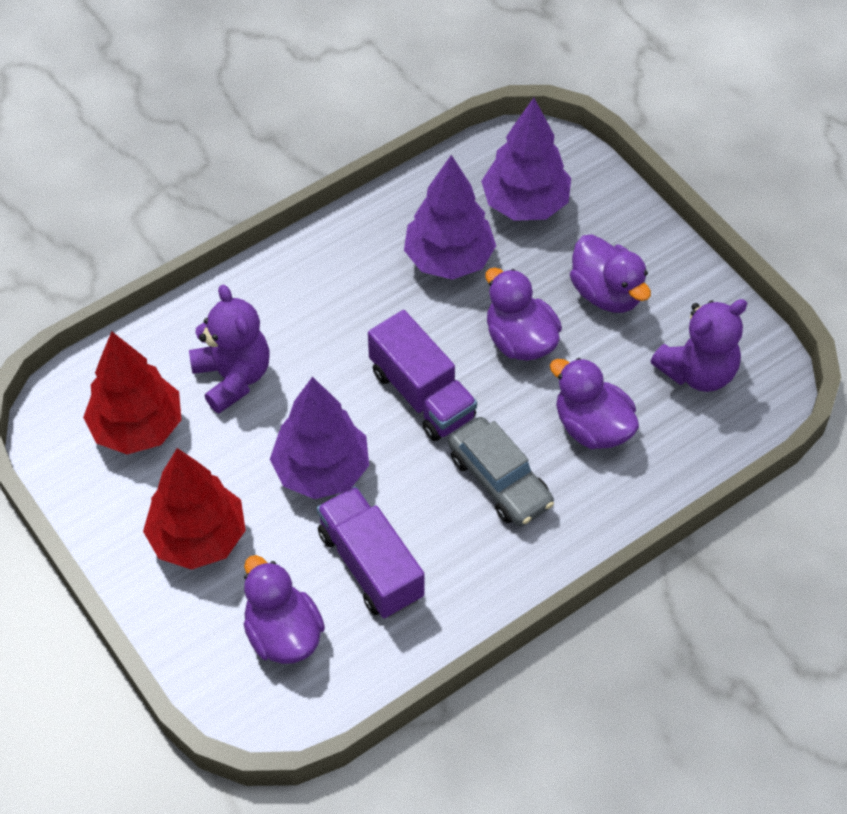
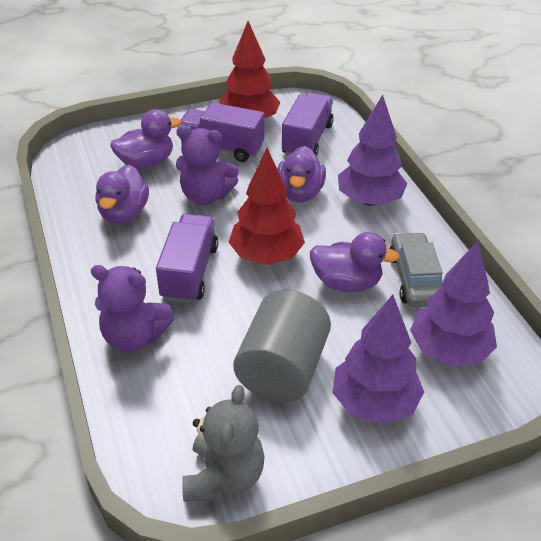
grey cylinder: none = 0 -> [233,290,331,402] = 1
grey teddy bear: none = 0 -> [182,385,264,502] = 1
purple truck: [317,486,425,618] [368,310,477,441] = 2 -> [156,214,218,303] [178,103,264,162] [282,92,334,156] = 3

